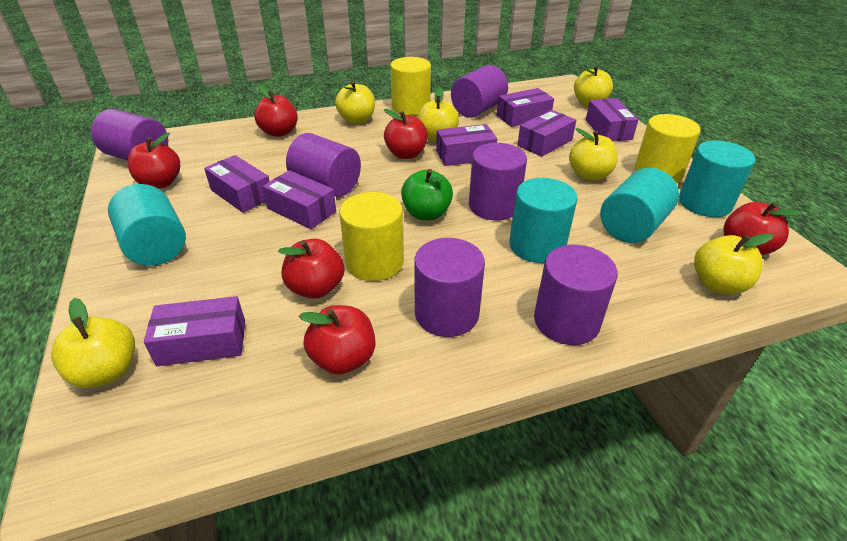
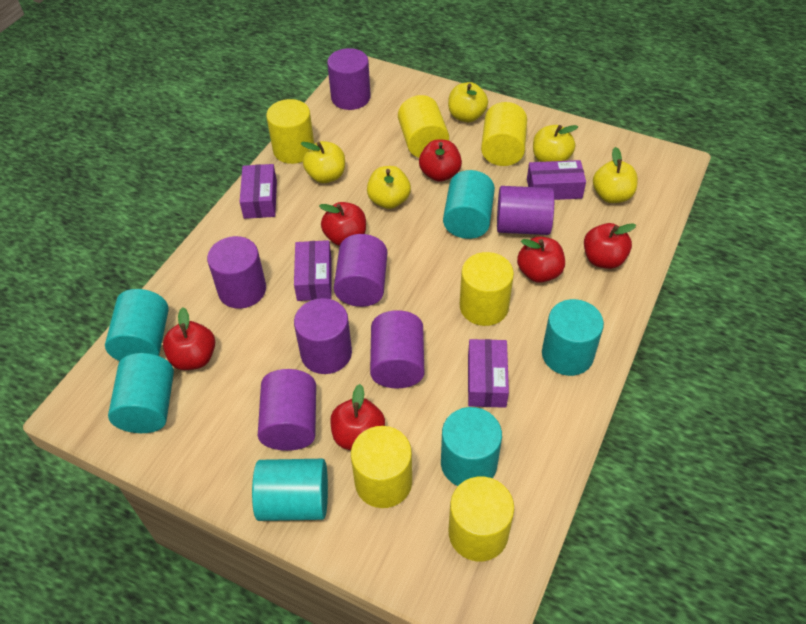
green apple: [401,169,453,220] = 1 -> none = 0
purple box: [144,296,245,366] [204,155,270,213] [262,170,336,229] [436,124,497,166] [497,88,554,127] [517,110,576,157] [586,98,639,141] = 7 -> [240,164,277,219] [294,240,332,301] [468,339,509,408] [527,160,586,200] = 4
purple cylinder: [91,109,168,161] [286,133,361,197] [414,238,485,337] [451,65,508,118] [469,143,527,220] [534,245,618,345] = 6 -> [207,236,266,309] [258,369,316,451] [294,298,352,374] [327,48,371,110] [334,234,387,307] [370,310,424,388] [497,186,554,235] = 7
turquoise cylinder: [108,184,186,266] [509,178,578,263] [600,168,679,243] [679,141,755,217] = 4 -> [105,289,169,361] [108,353,174,433] [252,459,328,521] [441,407,502,486] [443,170,495,239] [542,299,604,376] = 6
yellow apple: [51,298,135,388] [335,81,375,124] [417,88,459,142] [569,128,618,180] [574,66,613,107] [694,233,773,294] = 6 -> [301,141,345,183] [367,166,411,209] [448,82,488,122] [533,125,578,162] [593,147,638,203] = 5
yellow cylinder: [339,192,404,281] [390,57,431,115] [634,114,701,183] = 3 -> [266,99,314,164] [351,426,412,508] [398,95,449,158] [449,477,514,561] [460,252,514,326] [481,102,527,166] = 6

